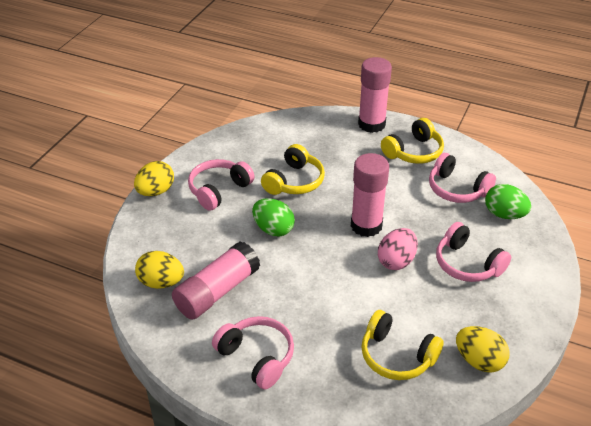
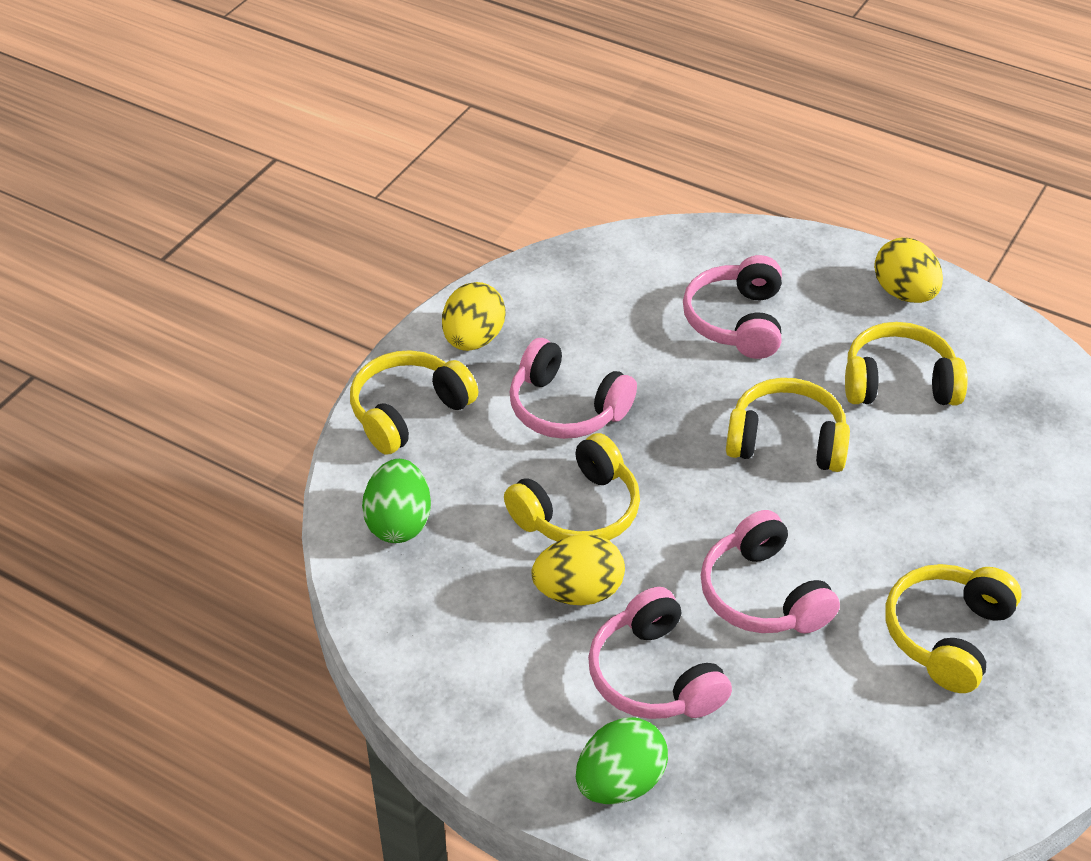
pink egg: [378,228,418,270] = 1 -> none = 0
pink glue stick: [172,241,260,320] [351,153,389,237] [358,57,392,133] = 3 -> none = 0
yellow headphones: [261,144,325,195] [362,310,444,380] [381,118,444,164] = 3 -> [350,350,478,455] [504,433,640,542] [726,378,850,472] [845,322,968,405] [885,564,1022,693] = 5

